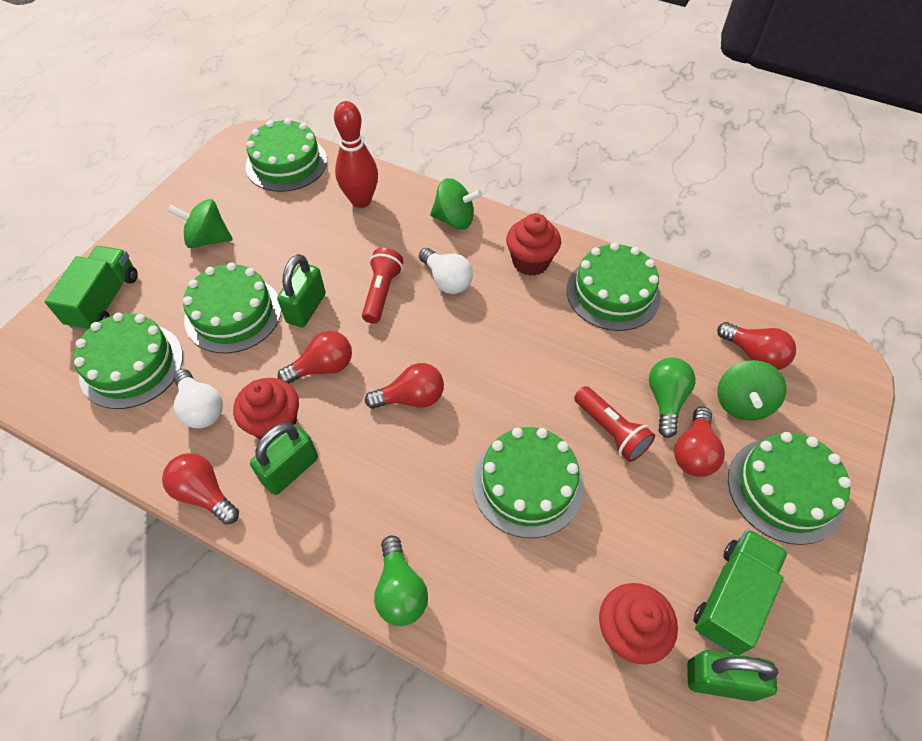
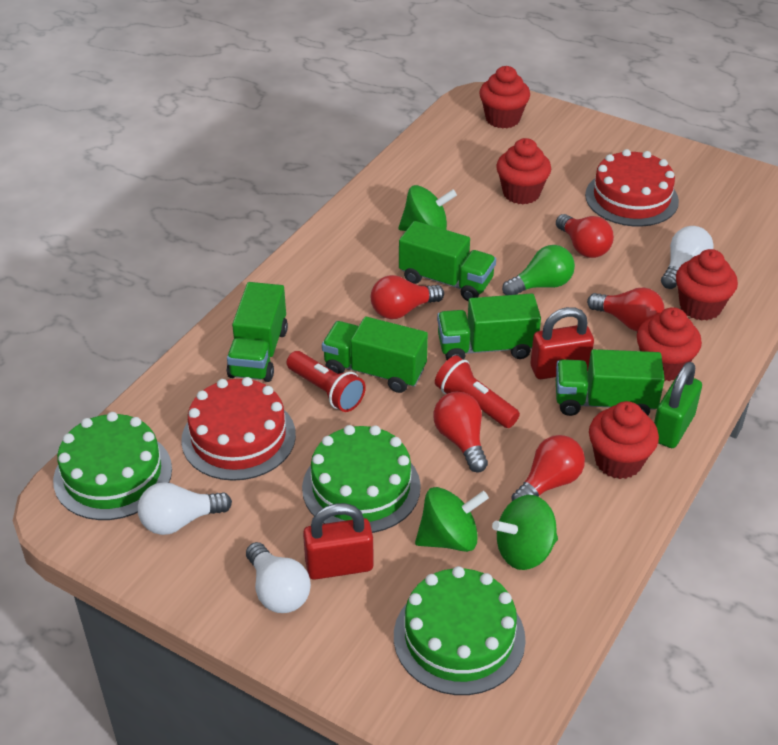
green cake: [74,313,183,409] [183,262,281,353] [246,118,327,192] [472,427,584,538] [567,242,661,331] [728,432,851,545] = 6 -> [53,412,172,520] [302,425,421,533] [394,566,526,695] = 3
green light bulb: [374,536,428,626] [649,357,695,438] = 2 -> [502,245,575,295] = 1
green padlock: [250,423,318,495] [277,254,326,328] [687,650,778,702] = 3 -> [654,362,702,448] = 1
green truck: [45,246,138,331] [694,529,788,655] = 2 -> [227,282,288,382] [322,317,428,393] [399,221,496,301] [437,294,541,360] [556,349,665,416] = 5
red bowling pin: [334,101,378,208] = 1 -> none = 0
red cake: none = 0 -> [181,377,296,481] [585,149,679,227] = 2
red cupcake: [233,378,299,441] [506,213,561,276] [599,583,678,664] = 3 -> [479,66,530,129] [496,138,551,204] [589,401,659,479] [637,307,702,381] [676,249,738,320] = 5
red padlock: none = 0 -> [303,503,374,580] [531,307,594,379] = 2
white light bulb: [173,369,223,428] [419,248,473,294] = 2 -> [137,482,232,535] [246,542,311,613] [661,226,714,289] = 3

